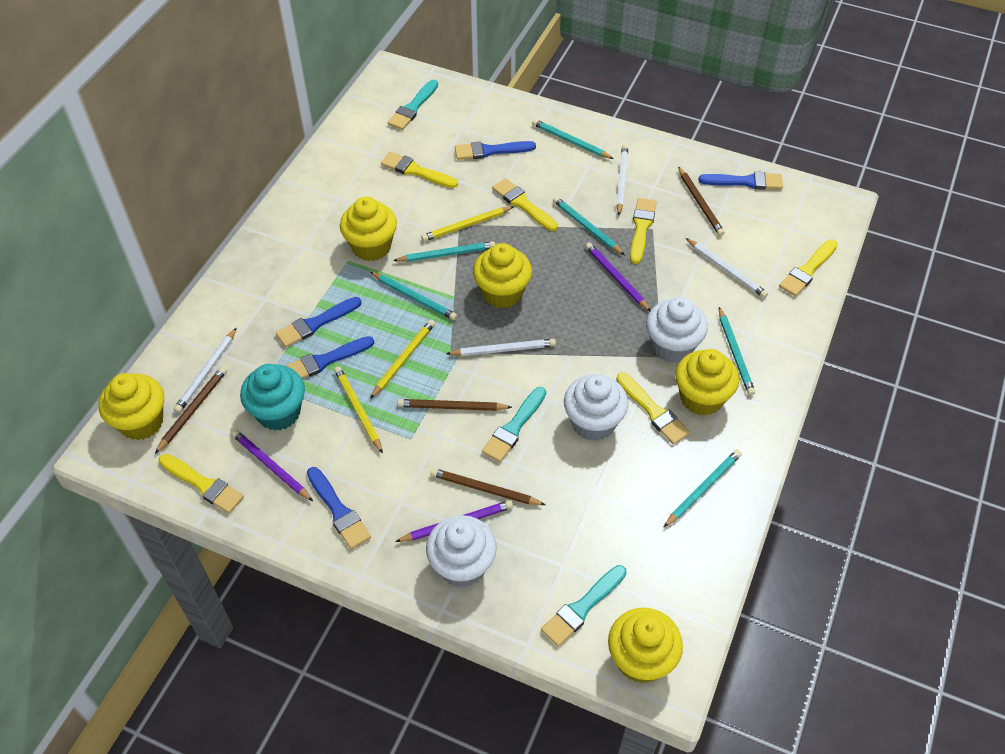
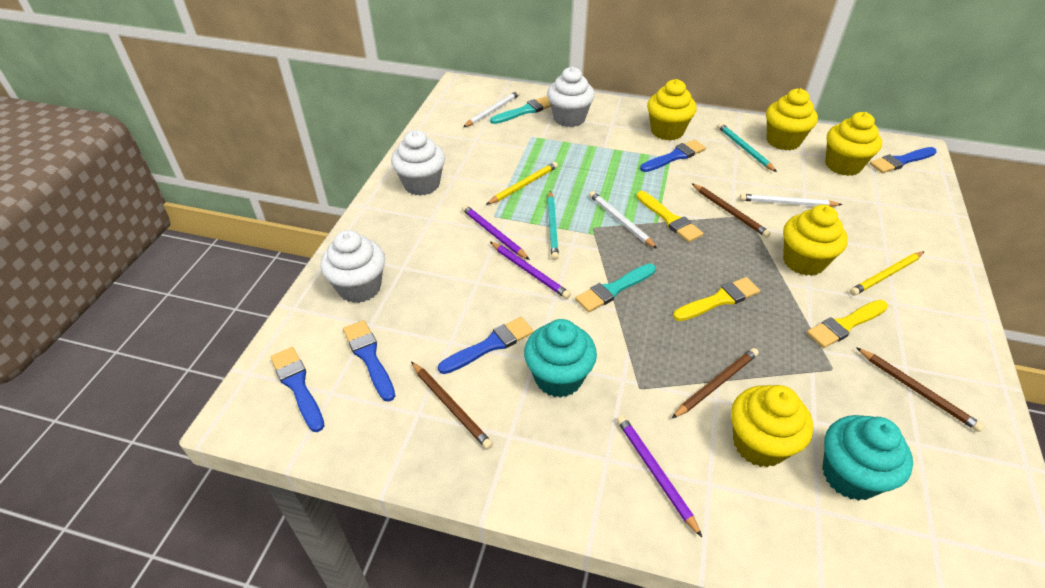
turquoise brush: [388,80,438,130] [482,387,546,462] [541,565,627,646] = 3 -> [490,96,551,124] [575,264,656,312] = 2
turquoise cupcake: [240,364,305,431] = 1 -> [524,319,597,398] [822,415,913,501] = 2
turquoise pencil: [370,272,457,320] [393,241,495,262] [532,119,614,159] [553,196,625,255] [663,449,742,528] [719,307,755,396] = 6 -> [548,191,559,260] [718,123,777,172] = 2
white pencil: [174,327,237,413] [446,339,556,356] [616,145,628,215] [686,238,768,298] = 4 -> [463,91,520,127] [589,191,657,249] [740,194,842,207] = 3
yellow brush: [159,454,244,513] [381,152,458,188] [492,178,558,231] [616,373,690,445] [630,198,657,264] [779,240,837,296] = 6 -> [636,191,703,242] [673,277,760,321] [807,300,888,348] = 3
yellow pencil: [334,366,383,454] [370,320,435,399] [421,206,515,241] = 3 -> [486,162,558,205] [850,251,925,296] = 2

